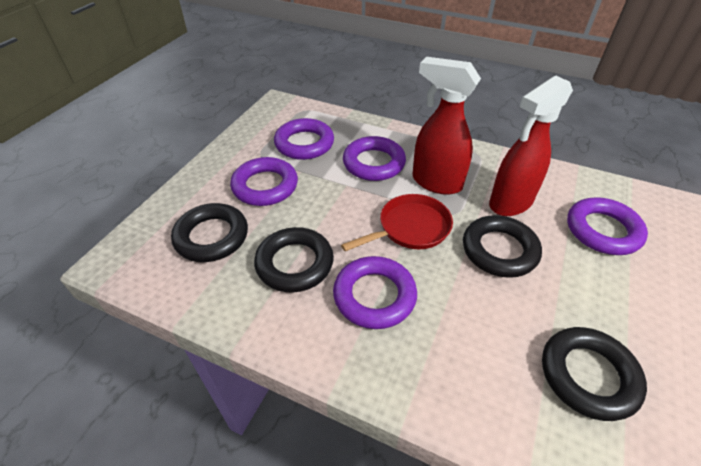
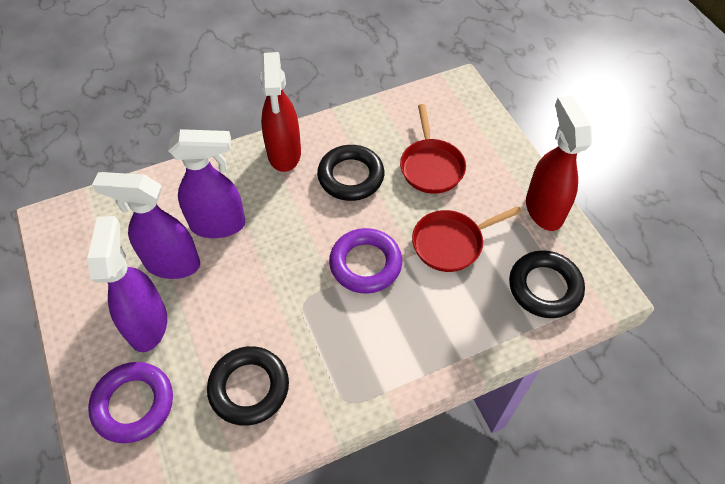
black ring: [171,203,248,262] [254,227,334,293] [463,215,542,278] [542,327,647,421] = 4 -> [207,346,289,426] [317,145,384,201] [509,250,585,318] = 3
purple ring: [230,157,298,206] [274,118,334,160] [333,256,417,329] [343,136,406,181] [567,197,648,255] = 5 -> [88,362,173,443] [329,228,402,294] = 2
purple spray bottle: none = 0 -> [87,216,167,352] [92,172,200,279] [168,129,246,238] = 3
red pan: [341,194,453,251] = 1 -> [400,104,466,194] [412,206,522,272] = 2

